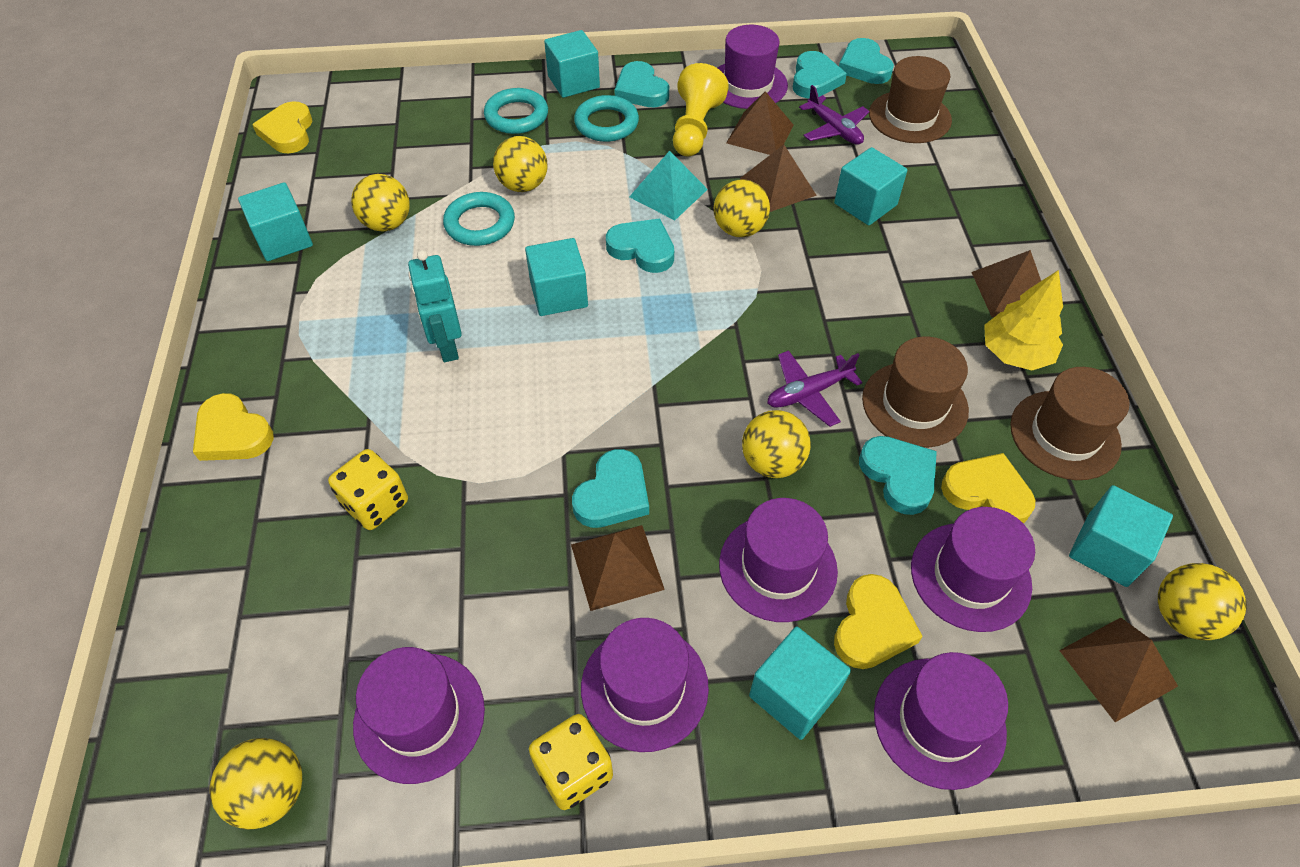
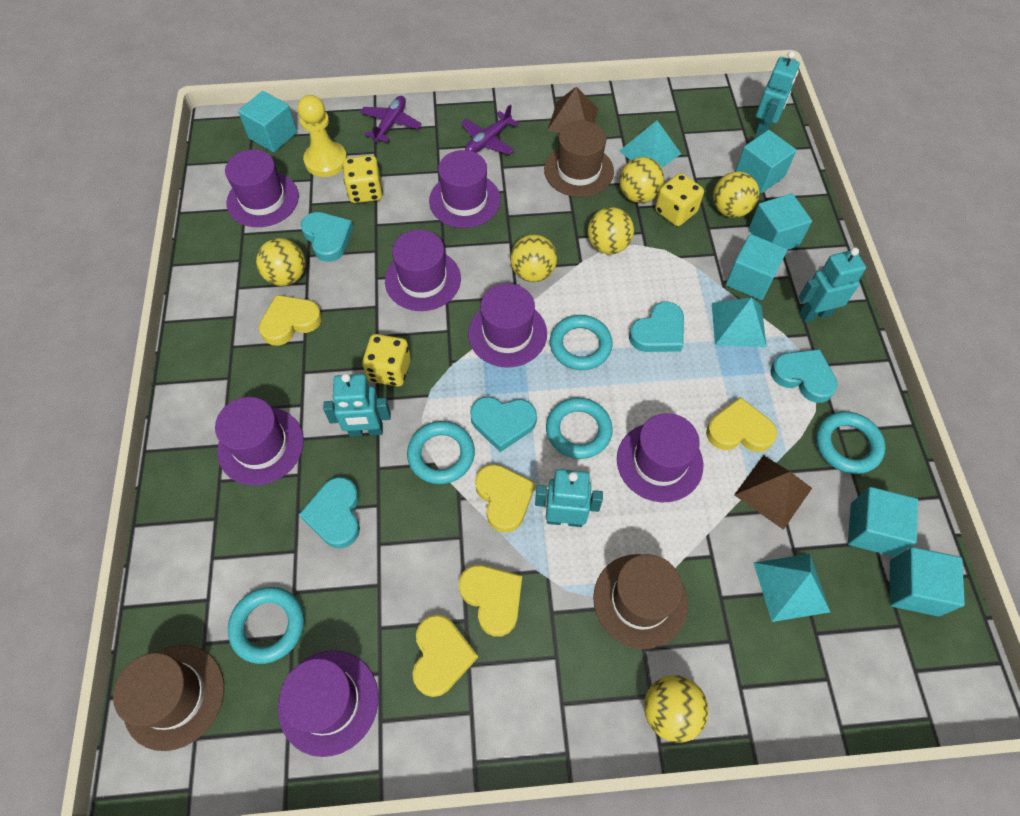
brown pyramid: [571,525,665,611] [726,91,794,155] [739,145,817,212] [971,250,1041,317] [1059,618,1178,722] = 5 -> [547,87,598,133] [734,455,812,530] = 2
purple hat: [353,647,485,784] [581,618,709,752] [718,25,788,109] [719,498,838,622] [874,652,1008,790] [911,507,1035,632] = 6 -> [215,397,304,486] [225,150,299,227] [278,650,378,757] [385,230,461,311] [429,150,501,228] [468,284,547,368] [617,413,703,503] = 7
turquoise heart: [572,449,649,528] [606,219,674,273] [615,61,669,107] [793,51,847,98] [839,38,894,84] [859,436,937,515] = 6 -> [299,477,360,548] [301,212,353,262] [470,397,537,452] [629,301,684,352] [770,349,838,403] = 5
turquoise pyramid: [629,151,708,220] = 1 -> [619,121,681,168] [712,298,766,347] [754,554,830,622] = 3
turquoise ring: [443,192,515,246] [484,88,548,134] [574,95,639,142] = 3 -> [228,587,304,664] [407,421,475,484] [546,398,613,459] [550,315,613,370] [816,412,885,474] = 5
turquoise robot: [408,250,462,362] = 1 -> [323,373,391,437] [535,469,603,527] [755,51,800,136] [799,247,866,322] = 4
yellow dice: [328,449,408,530] [529,714,613,810] = 2 -> [343,155,383,203] [362,334,411,387] [655,173,704,226] = 3
yellow heart: [193,393,274,461] [252,101,312,153] [834,574,923,669] [941,453,1035,523] = 4 -> [259,295,322,346] [412,615,478,697] [459,565,522,637] [475,464,536,533] [706,397,777,452] = 5
yellow tree: [984,270,1063,370] = 1 -> none = 0

